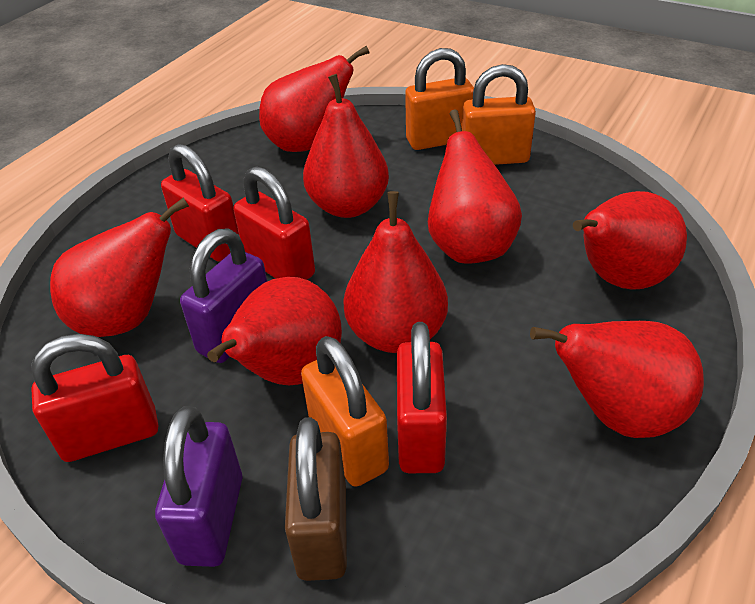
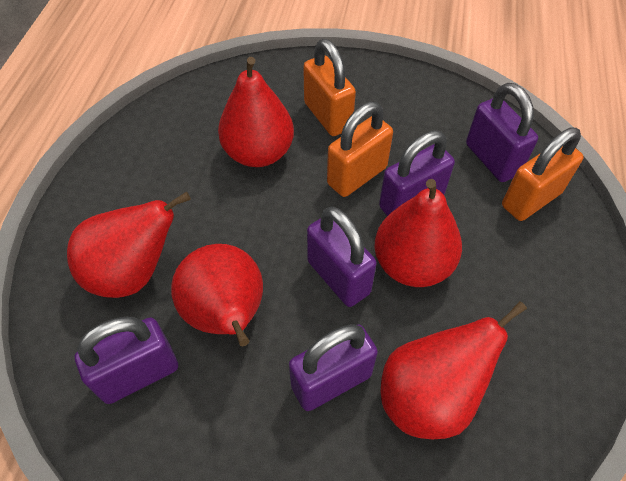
brown padlock: [285,417,347,581] = 1 -> none = 0
purple padlock: [155,406,243,567] [180,229,267,363] = 2 -> [75,317,178,404] [289,324,378,411] [307,207,377,307] [379,131,455,216] [466,83,538,182] = 5
red padlock: [31,334,158,462] [161,144,239,262] [233,166,315,280] [397,322,447,473] = 4 -> none = 0
red pear: [50,197,189,337] [207,277,342,386] [259,46,369,152] [303,74,389,218] [343,191,448,353] [428,109,522,264] [530,321,704,438] [573,191,687,290] = 8 -> [67,192,191,298] [171,244,263,346] [218,57,294,167] [374,179,462,287] [381,301,527,439] = 5

